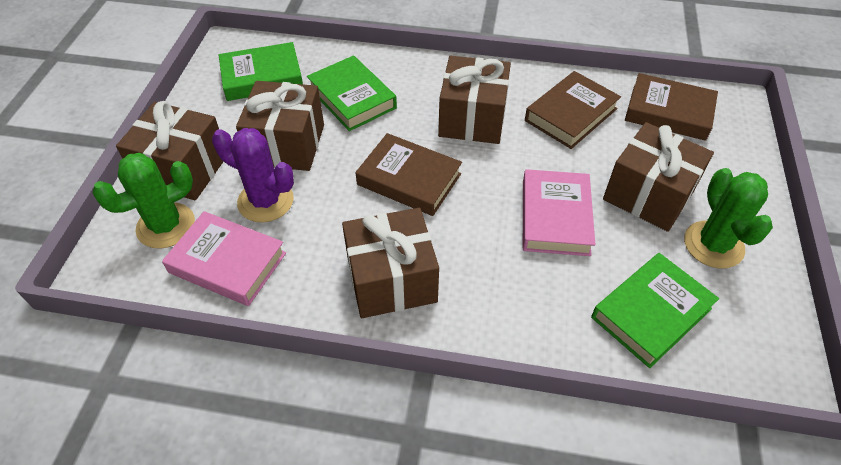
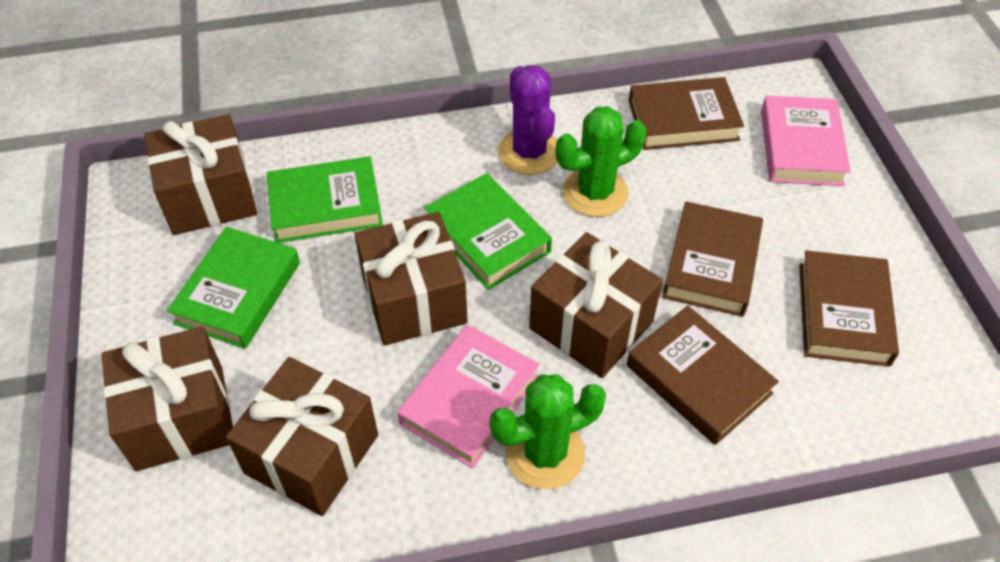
brown book: [355,133,462,216] [525,71,621,149] [625,73,718,141] = 3 -> [627,306,779,445] [629,77,744,150] [662,201,763,317] [799,250,899,367] = 4

